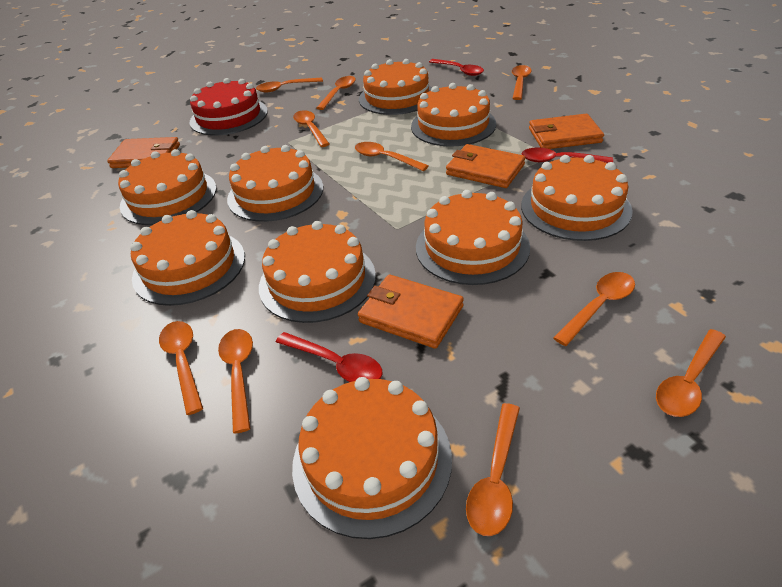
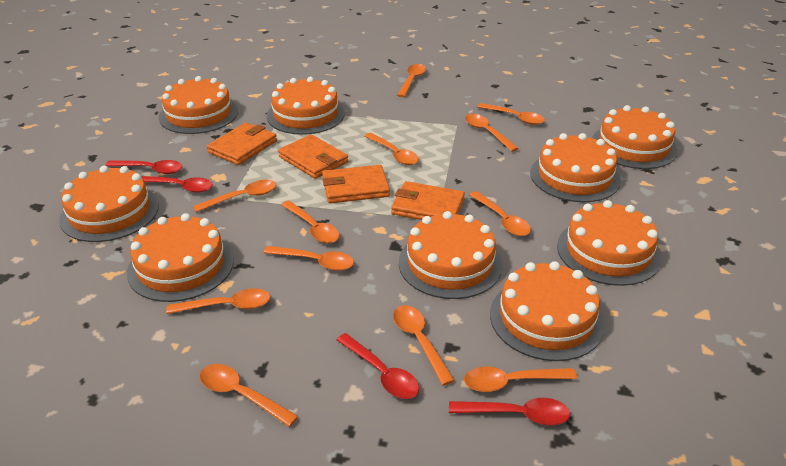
orange spoon: [159,321,203,415] [218,329,253,433] [256,77,323,92] [293,110,329,147] [316,76,356,110] [355,142,429,171] [466,403,520,536] [512,65,532,100] [553,272,635,346] [656,329,726,417] = 10 -> [166,288,271,314] [193,180,276,212] [199,364,298,427] [263,246,354,271] [281,201,339,243] [365,133,419,165] [393,305,455,385] [397,64,426,97] [464,366,577,392] [465,114,519,152] [469,191,531,236] [477,103,545,125] = 12
red cake: [190,78,268,136] = 1 -> none = 0
red spoon: [276,332,383,382] [429,59,484,76] [521,148,613,163] = 3 -> [105,160,183,174] [141,176,213,193] [336,333,419,399] [449,398,570,425] = 4

